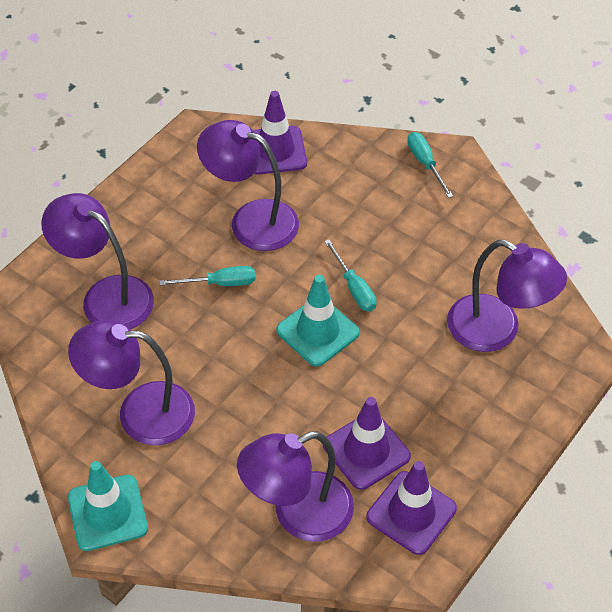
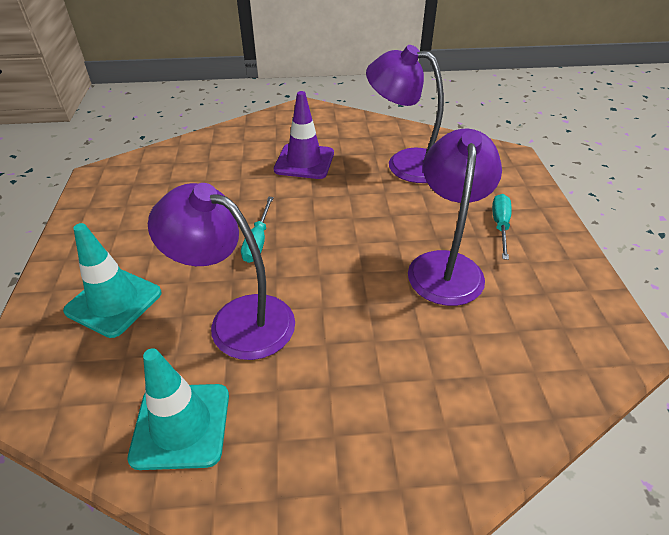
purple lamp: [41,193,154,329] [68,320,195,446] [197,120,299,251] [237,431,354,542] [447,240,567,352] = 5 -> [148,183,295,360] [366,45,444,183] [408,129,502,306] = 3
purple traffic cone: [253,91,307,175] [323,397,411,490] [366,461,457,555] = 3 -> [274,91,334,179] = 1
turquoise screwdriver: [159,266,255,286] [324,239,377,311] [407,132,453,198] = 3 -> [241,197,274,263] [492,194,512,260] = 2

